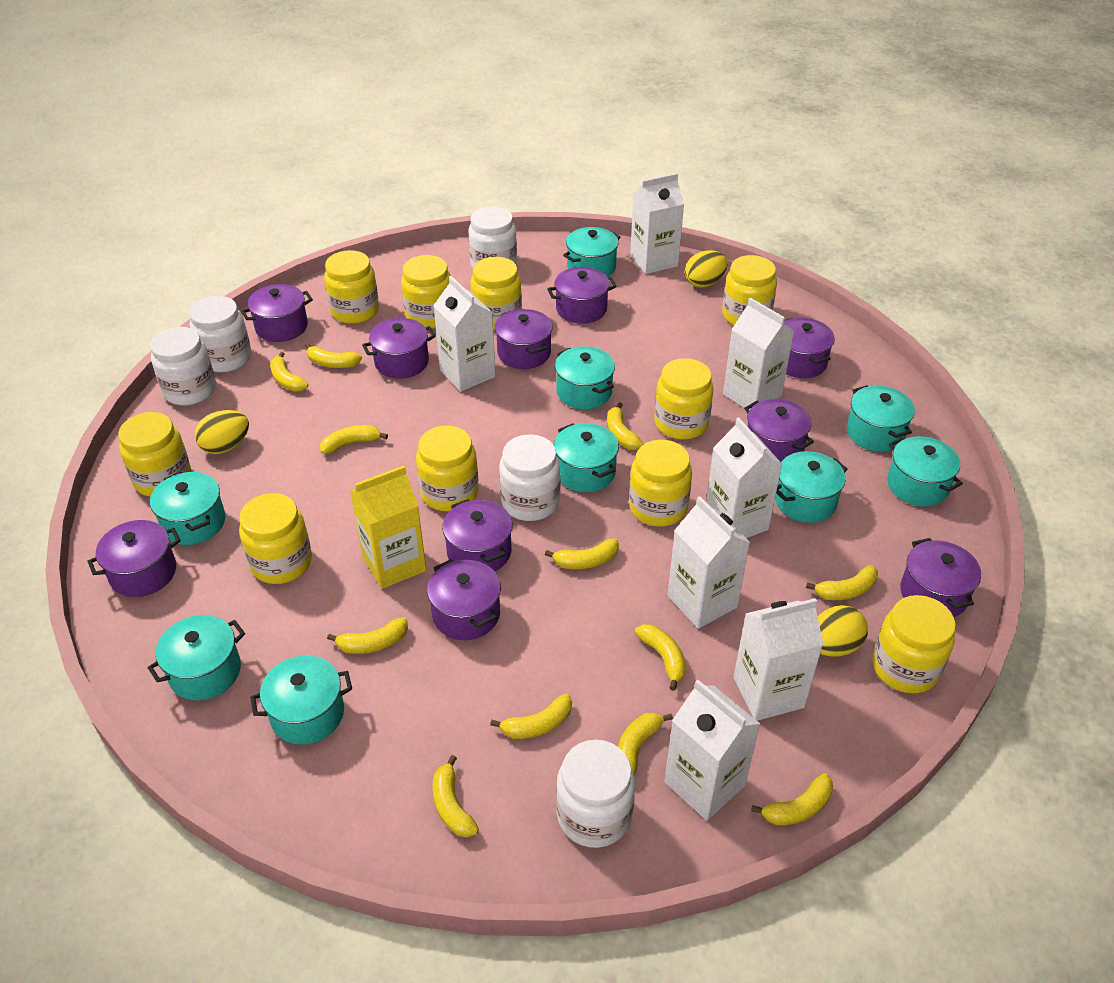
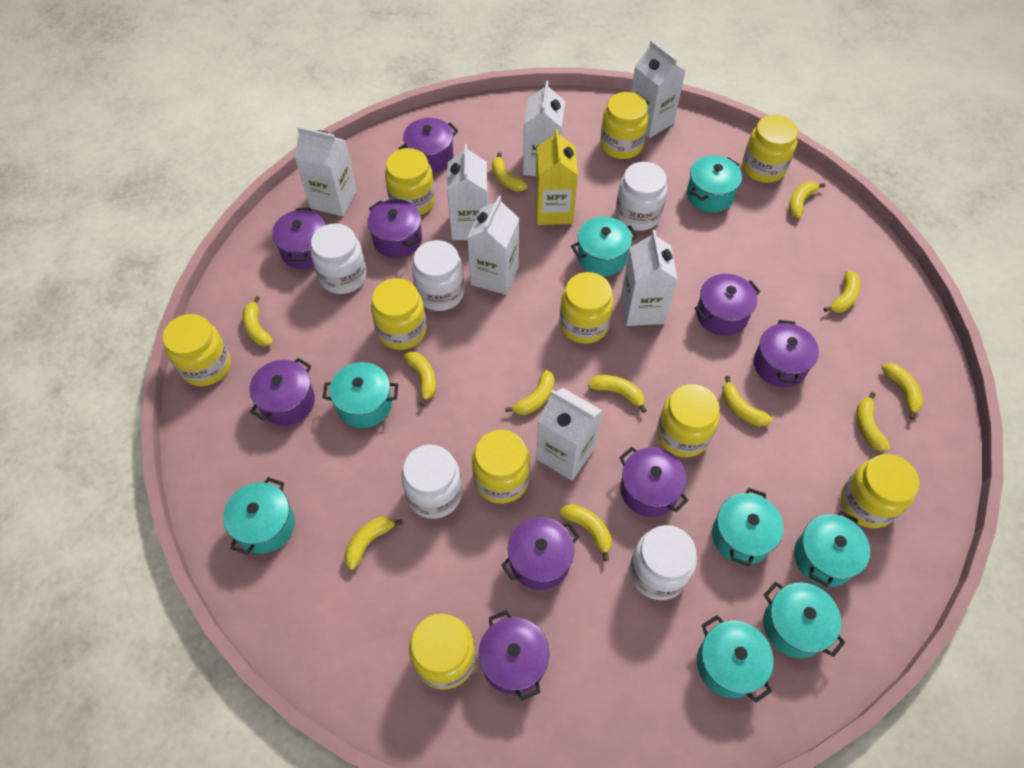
purple pot: [87,520,181,597] [241,284,313,342] [362,318,436,379] [427,559,501,640] [442,499,512,571] [495,309,553,369] [547,267,617,324] [744,399,814,462] [784,318,835,378] [900,538,981,617] = 10 -> [249,358,315,426] [272,208,326,269] [367,199,422,258] [399,118,458,173] [478,610,550,701] [501,517,580,590] [619,447,689,517] [694,274,761,336] [754,320,819,387] = 9
turquoise pot: [148,615,245,700] [150,472,225,545] [250,656,352,745] [554,423,619,492] [555,346,615,409] [563,227,620,277] [775,451,848,523] [847,385,915,452] [887,436,963,507] = 9 -> [223,477,295,555] [322,362,398,428] [571,217,638,276] [687,155,742,213] [697,615,773,703] [712,488,784,566] [763,582,845,658] [794,511,870,587] = 8
yellow egg: [195,410,249,454] [685,250,728,288] [818,605,868,657] = 3 -> none = 0

